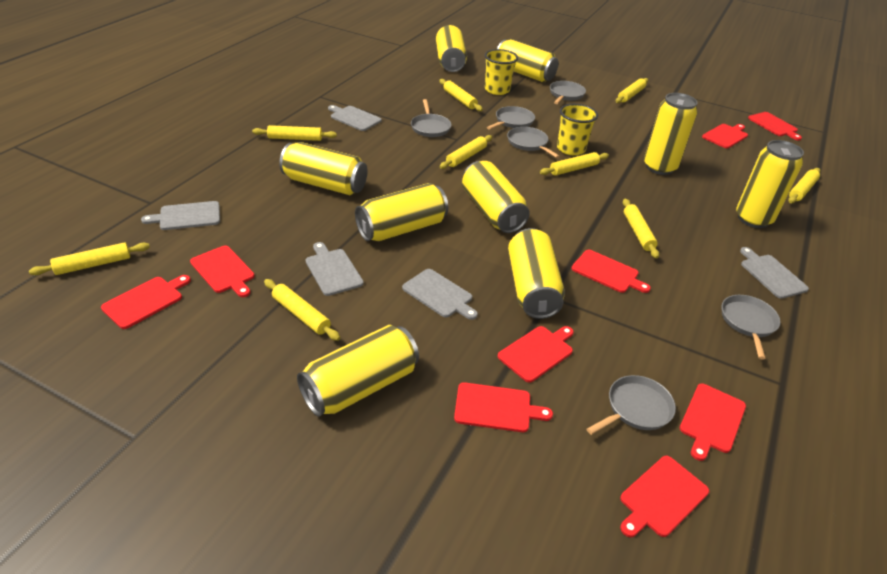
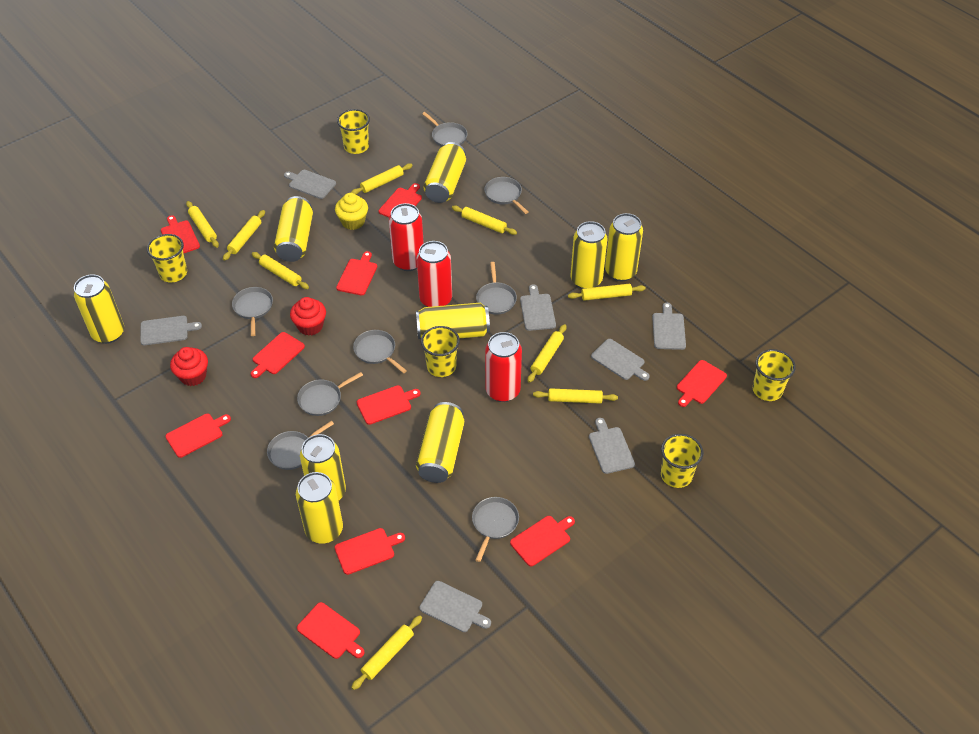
grey cutting board: [141,201,220,230] [306,242,364,296] [328,105,382,131] [402,269,478,320] [740,247,809,299] = 5 -> [140,316,202,345] [284,170,336,199] [420,581,491,632] [520,284,556,331] [589,418,635,474] [591,339,650,381] [652,303,686,350] = 7
grey pan: [411,99,451,137] [487,106,535,130] [507,127,560,158] [550,81,586,104] [587,375,676,435] [722,295,780,360] = 6 -> [232,287,273,336] [267,421,334,470] [297,372,363,416] [353,330,407,373] [422,112,468,147] [472,497,519,562] [476,262,517,315] [484,177,528,214] = 8
red can: none = 0 -> [389,203,424,271] [417,241,452,307] [485,332,522,402] = 3
red cupcake: none = 0 -> [170,347,208,386] [290,297,326,336] = 2
red cutting board: [101,275,191,329] [190,245,255,297] [454,382,553,432] [497,326,574,383] [571,250,651,293] [620,456,709,537] [680,383,746,461] [702,124,748,149] [748,112,802,140] = 9 -> [161,215,200,253] [165,414,231,458] [251,332,305,378] [297,602,365,659] [334,528,405,575] [336,251,377,296] [357,385,421,425] [378,183,422,218] [510,516,575,567] [677,360,727,407] = 10
yellow cup: [485,49,518,95] [557,104,598,155] = 2 -> [147,234,187,282] [337,109,370,154] [421,326,460,377] [661,434,703,488] [753,349,796,401] = 5
yellow cupcake: none = 0 -> [335,193,368,230] = 1

